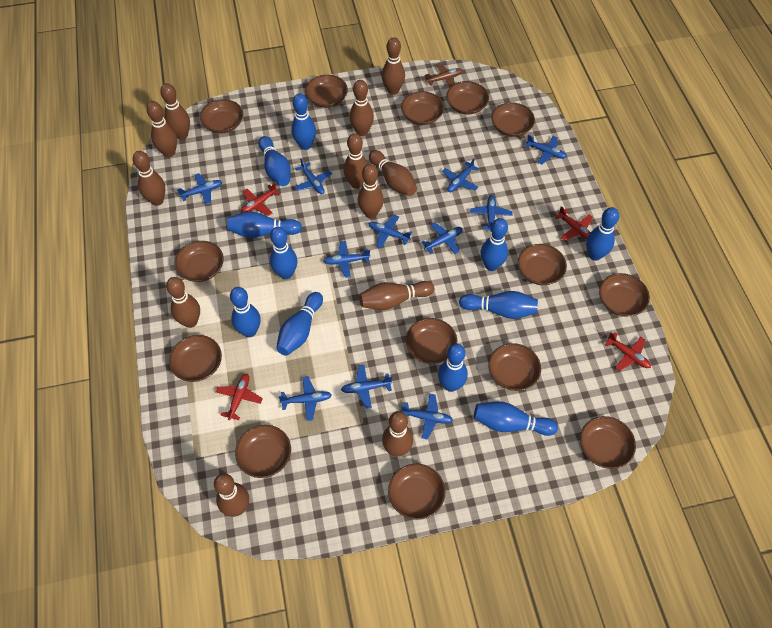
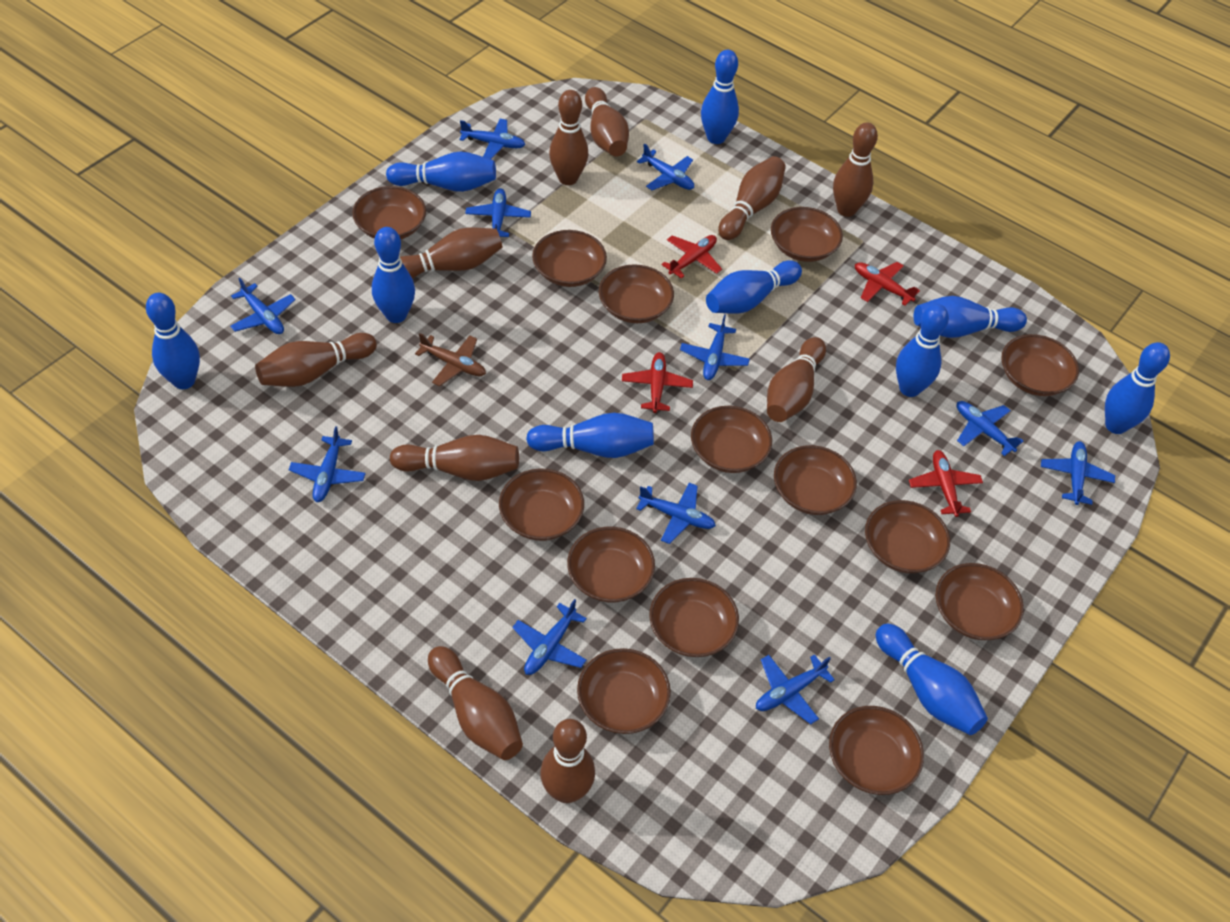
blue bowling pin: [227,212,302,238] [230,287,261,337] [258,136,291,186] [270,227,297,279] [276,292,323,356] [291,94,316,150] [438,344,468,392] [459,291,538,319] [474,401,558,436] [480,218,508,271] [586,207,619,261] = 11 -> [146,293,200,389] [372,227,415,323] [386,151,496,192] [526,413,654,458] [701,50,739,144] [706,261,802,314] [876,624,988,735] [896,304,949,397] [914,296,1027,338] [1105,342,1170,434] = 10
brown bowling pin: [133,151,166,206] [146,101,177,157] [160,83,190,140] [166,277,200,328] [214,473,249,517] [344,133,368,189] [349,80,374,136] [358,164,384,219] [359,281,434,310] [369,150,417,196] [382,37,405,95] [382,411,413,456] = 12 -> [255,333,377,387] [390,435,519,481] [400,228,502,279] [428,646,523,760] [540,719,595,803] [549,90,588,185] [585,87,629,157] [718,156,786,240] [767,337,826,422] [833,122,878,217] = 10

